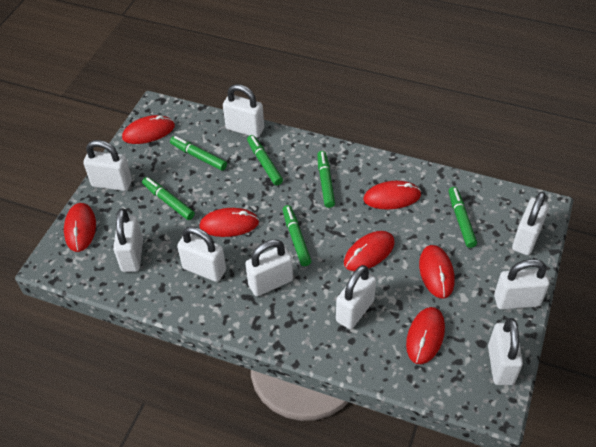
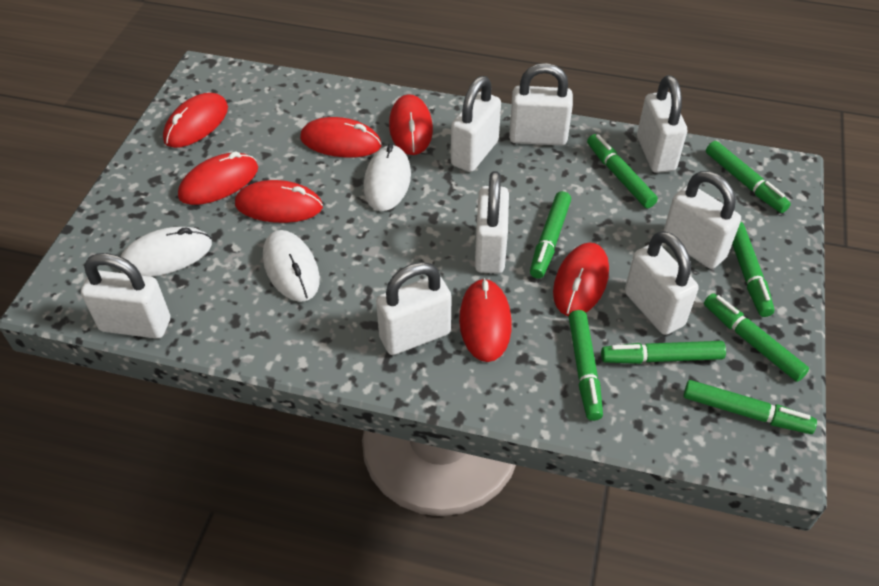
green marker: [142,177,195,220] [170,136,227,171] [247,135,283,186] [283,205,311,266] [317,151,335,208] [449,187,477,248] = 6 -> [530,191,571,279] [569,310,603,421] [587,134,658,208] [601,341,726,364] [683,380,817,434] [704,293,809,382] [706,141,791,213] [732,222,775,317] = 8
white mouse: none = 0 -> [120,227,212,277] [263,230,320,302] [364,144,411,211] = 3
white padlock: [83,140,132,191] [113,208,143,272] [177,226,226,282] [223,84,264,138] [245,239,293,296] [336,265,376,329] [488,318,523,385] [494,259,550,310] [512,192,549,255] = 9 -> [81,253,170,339] [376,262,452,355] [451,76,501,172] [475,171,509,274] [509,63,573,146] [625,231,699,335] [637,75,687,173] [664,171,741,269] = 8

